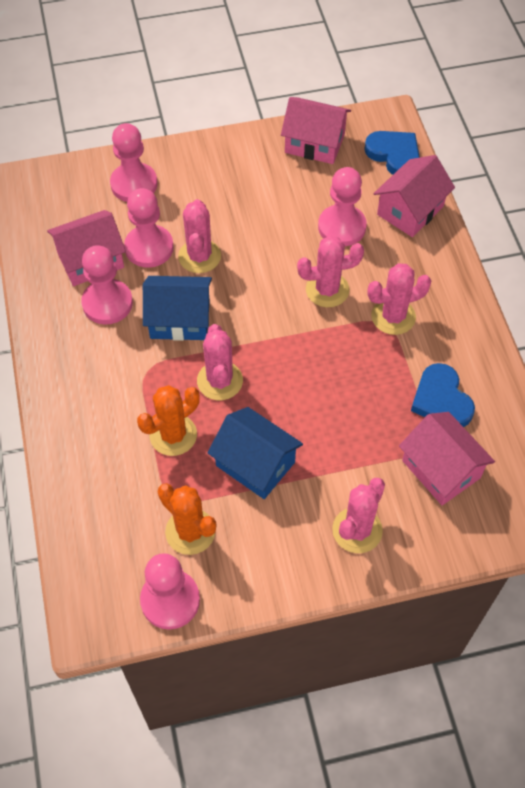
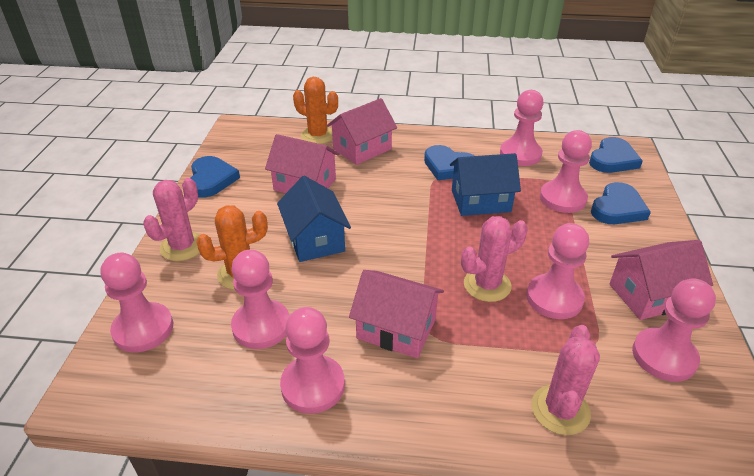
blue heart: [364,131,420,175] [411,363,475,427] = 2 -> [191,156,240,198] [424,145,475,180] [589,137,643,173] [591,182,651,224] = 4
pink cactus: [178,199,221,273] [197,324,243,400] [297,236,364,307] [332,478,385,553] [367,263,431,335] = 5 -> [143,178,200,261] [461,216,528,302] [532,325,600,435] = 3
pink pawn: [81,245,133,324] [110,123,157,202] [124,188,174,268] [140,553,200,630] [318,167,367,246] = 5 -> [100,253,173,352] [231,249,290,349] [280,307,345,414] [500,90,544,166] [527,223,589,319] [540,130,592,213] [632,278,716,382] = 7

